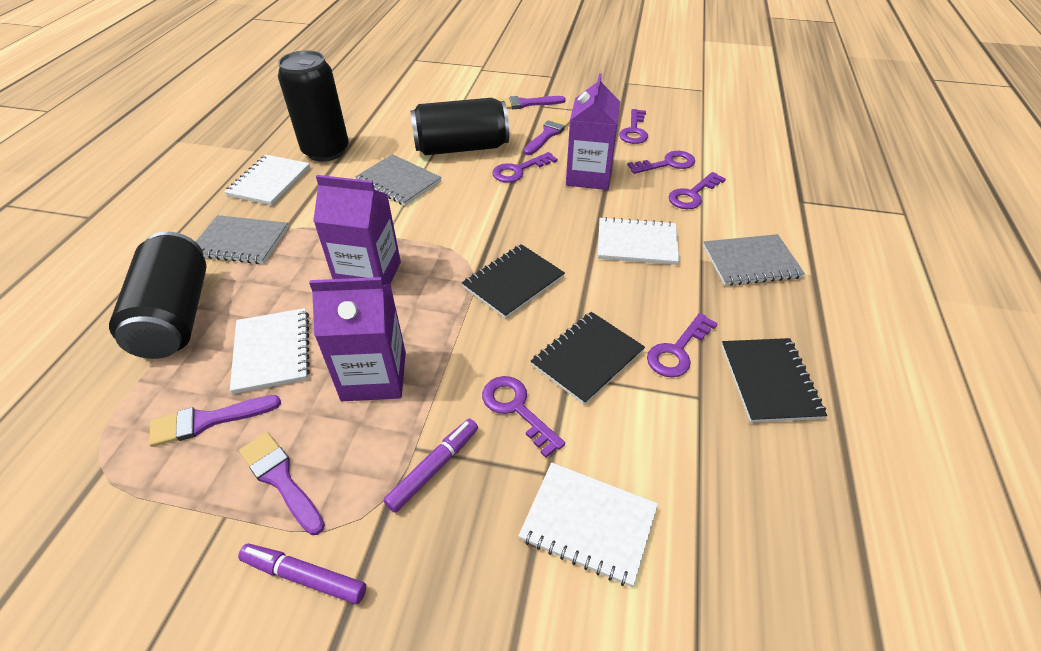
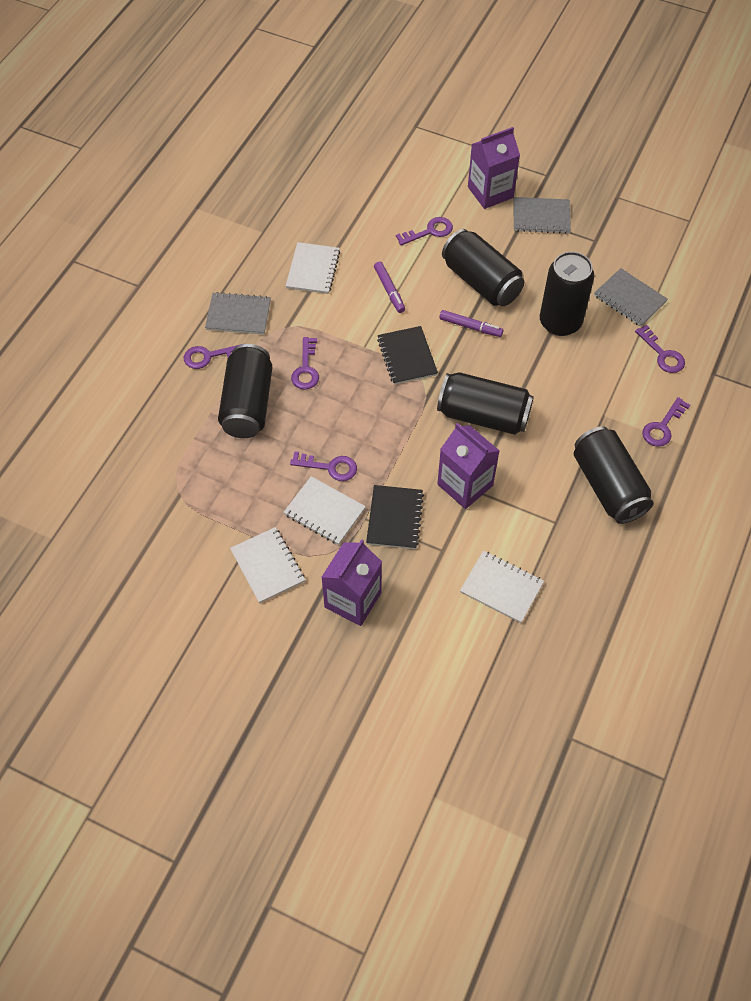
black can: [109,232,207,359] [278,50,349,162] [410,98,509,155] = 3 -> [218,344,272,438] [437,372,534,435] [442,229,524,306] [540,252,594,336] [574,426,653,524] = 5
black notebook: [462,244,565,319] [531,312,645,405] [721,338,827,423] = 3 -> [366,485,424,549] [377,326,438,385] = 2
purple brush: [149,395,281,447] [239,432,325,535] [496,96,566,109] [524,115,570,155] = 4 -> none = 0

